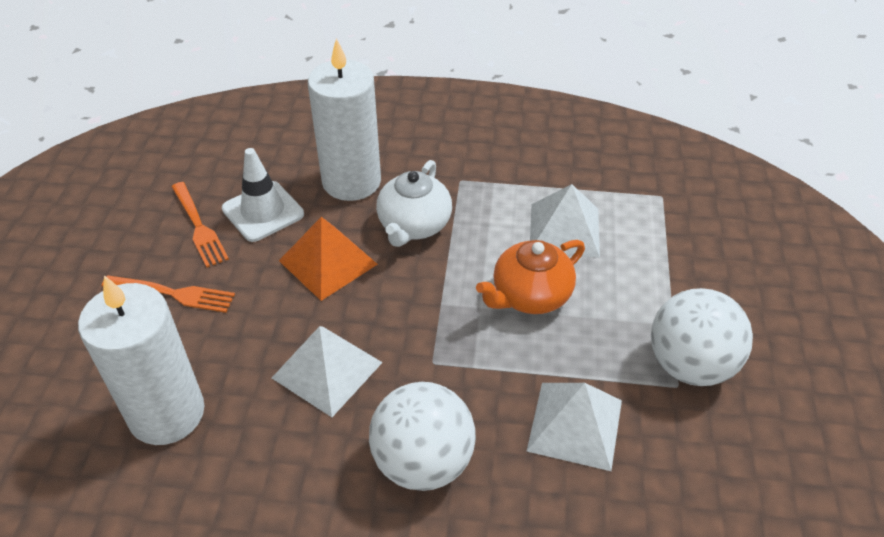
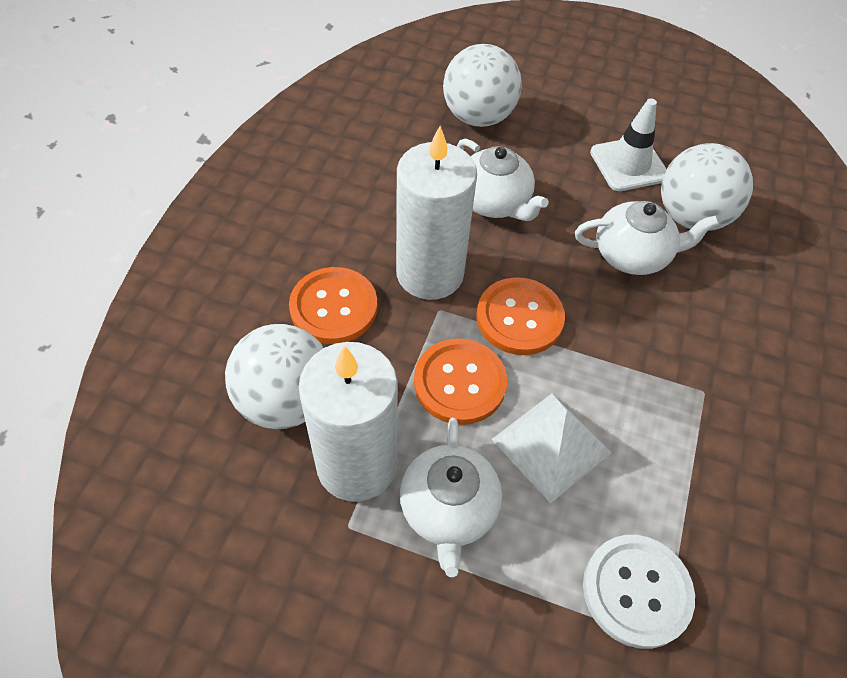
orange button: none = 0 -> [289,267,377,344] [414,338,507,425] [477,277,565,355] = 3
orange fork: [102,275,235,313] [171,182,229,268] = 2 -> none = 0
orange pyramid: [279,217,378,301] = 1 -> none = 0
orange teapot: [476,240,585,314] = 1 -> none = 0
white ball: [369,382,476,491] [651,288,753,386] = 2 -> [225,324,324,429] [443,44,522,127] [661,143,753,231] = 3
white button: none = 0 -> [583,535,695,649] = 1
white pyramid: [272,326,383,417] [527,383,622,471] [530,184,600,258] = 3 -> [491,394,611,503] = 1
white teapot: [376,160,452,247] = 1 -> [400,418,502,577] [457,139,549,221] [575,201,719,275] = 3

